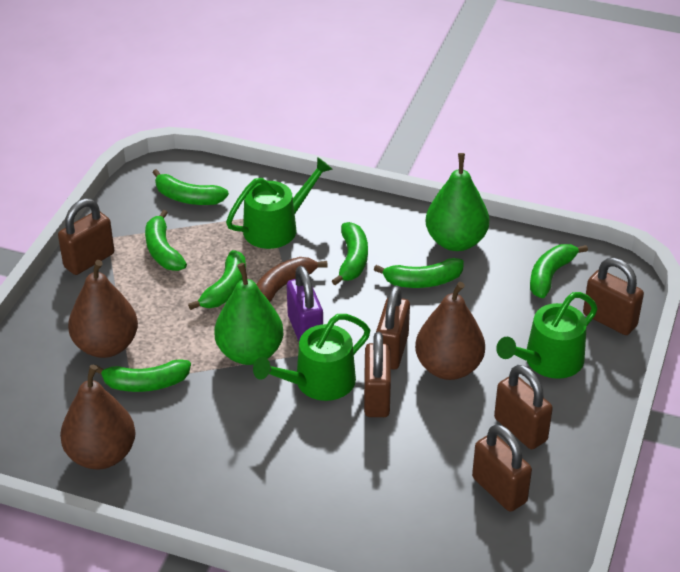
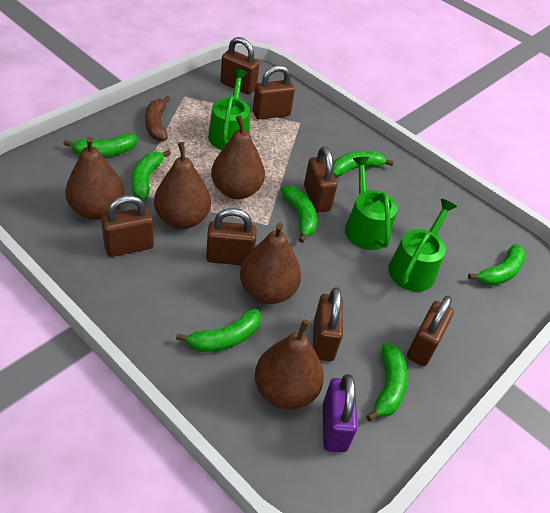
brown padlock: [58,198,114,275] [364,332,391,417] [376,286,410,370] [472,424,532,512] [494,365,553,449] [583,258,644,335] = 6 -> [101,195,154,257] [206,208,257,265] [220,37,259,95] [253,65,295,120] [304,146,337,213] [313,287,343,361] [407,296,454,366] = 7
brown pear: [60,365,136,469] [68,260,138,358] [415,282,485,380] = 3 -> [65,136,125,220] [154,142,211,229] [211,115,265,199] [240,223,301,304] [255,319,324,410] = 5
green pear: [214,263,284,365] [426,153,489,251] = 2 -> none = 0

